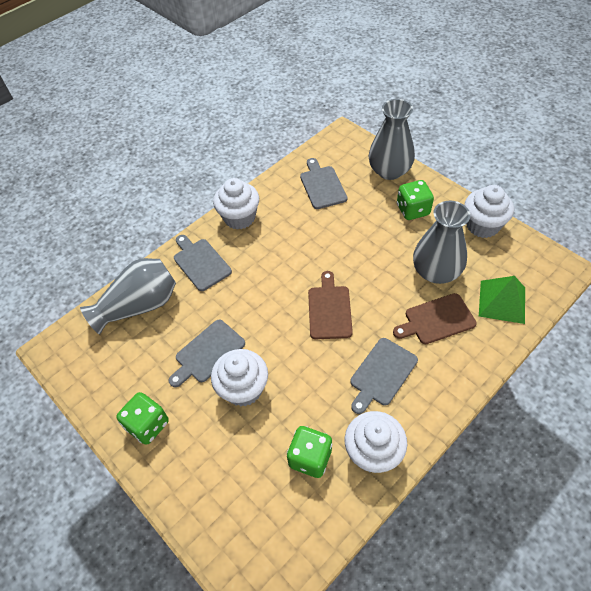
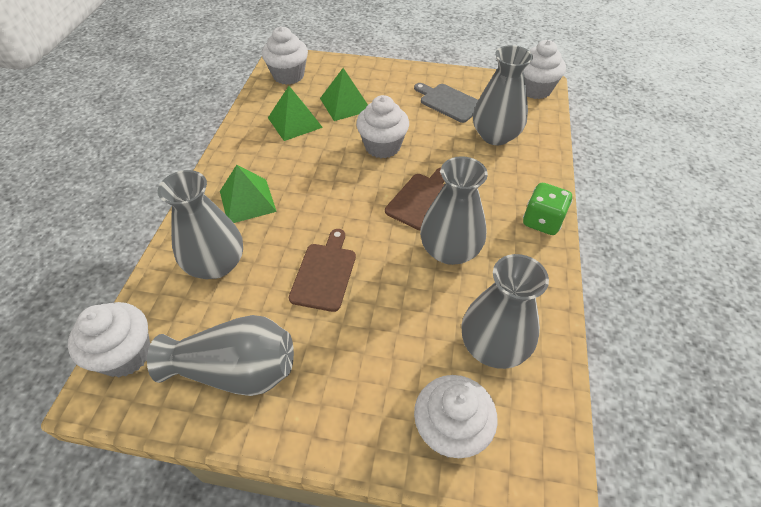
green dice: [116,392,169,445] [287,426,332,478] [397,180,434,220] = 3 -> [523,183,573,235] = 1
green pyramid: [479,276,525,324] = 1 -> [220,165,277,223] [268,86,323,141] [320,68,368,121] = 3
grey cutting board: [169,320,245,388] [174,235,232,291] [300,158,347,209] [350,338,418,414] = 4 -> [414,83,478,123] = 1
grey vase: [80,258,176,335] [369,99,415,180] [413,201,470,284] = 3 -> [147,315,294,396] [158,170,243,279] [420,156,488,265] [461,254,549,369] [473,45,533,145] = 5
white cupcake: [211,349,268,407] [213,178,259,230] [345,411,407,473] [464,185,514,238] = 4 -> [68,302,150,377] [262,26,308,85] [356,95,409,158] [414,375,498,458] [523,40,566,99] = 5

